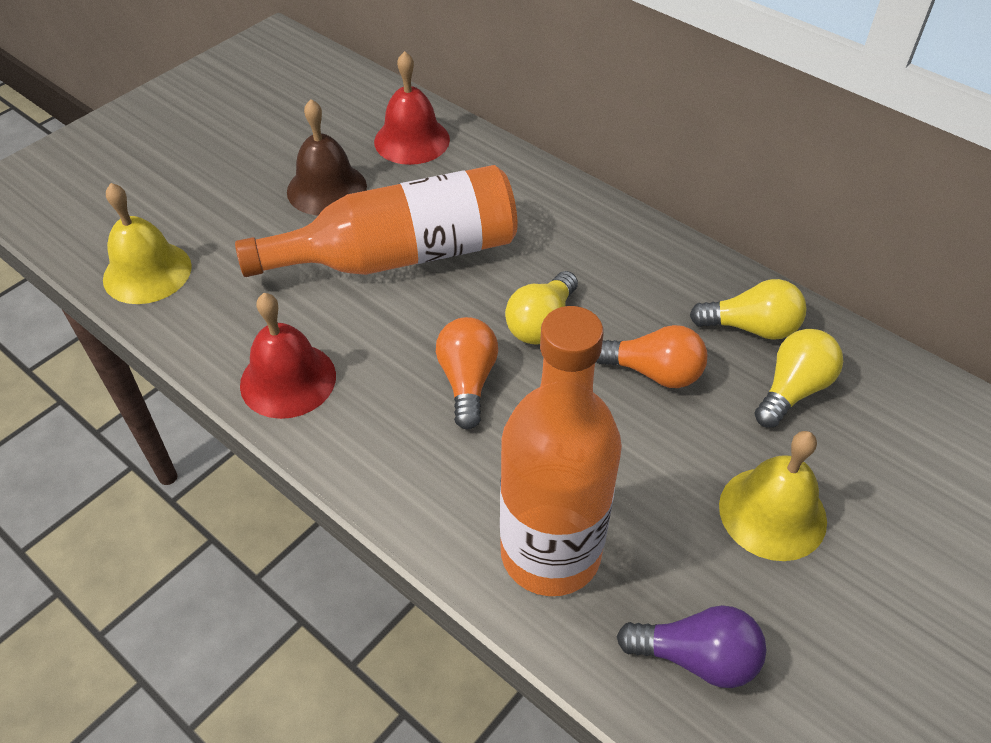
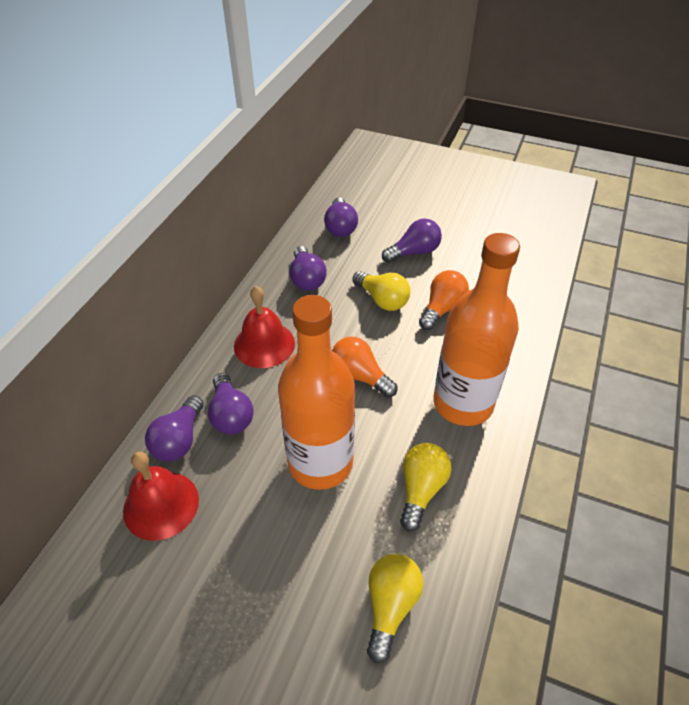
brown bell: [287,99,367,216] = 1 -> none = 0
purple light bulb: [617,605,766,688] = 1 -> [145,395,204,462] [208,373,254,435] [290,246,327,291] [324,197,358,237] [382,218,442,263] = 5
yellow bell: [103,183,192,304] [719,431,827,561] = 2 -> none = 0

